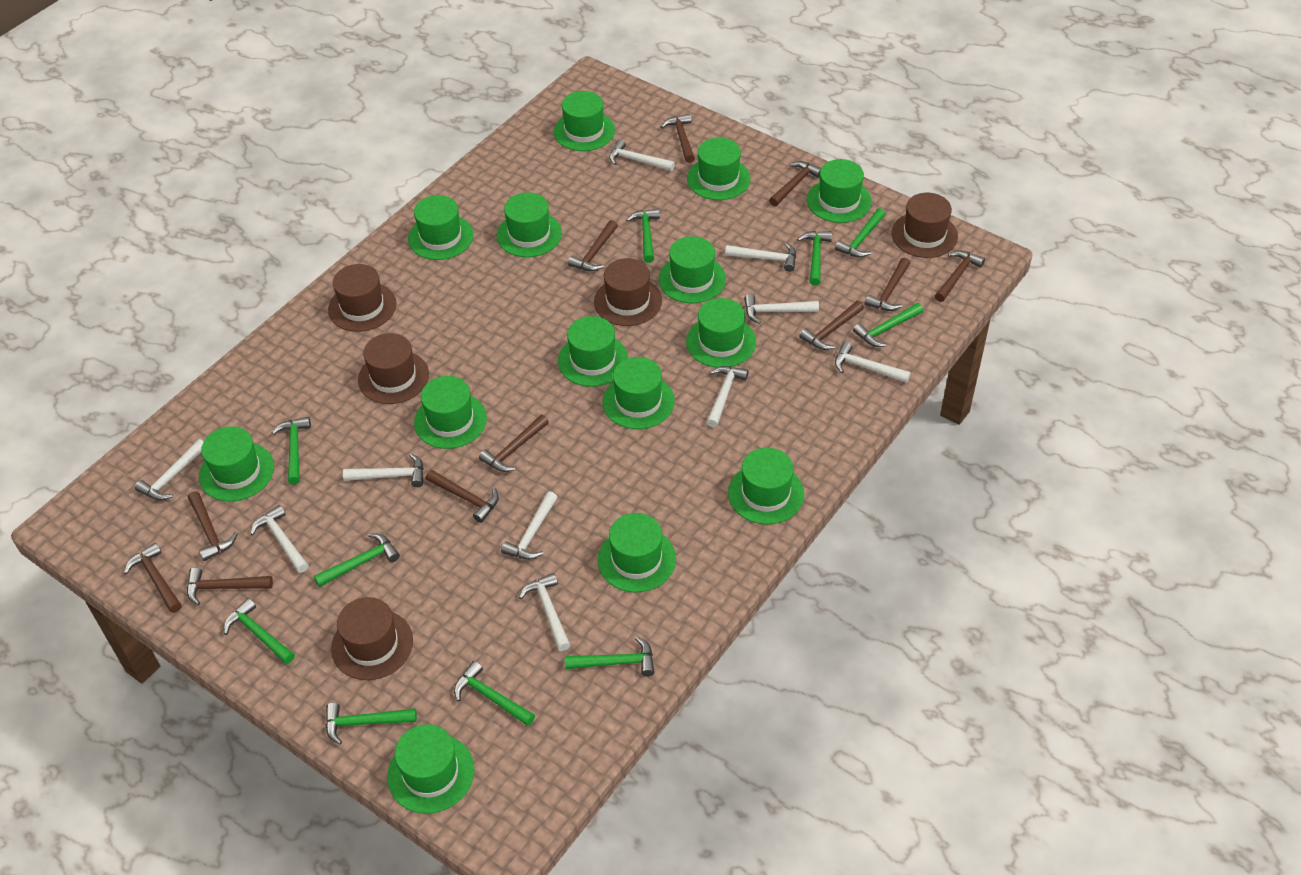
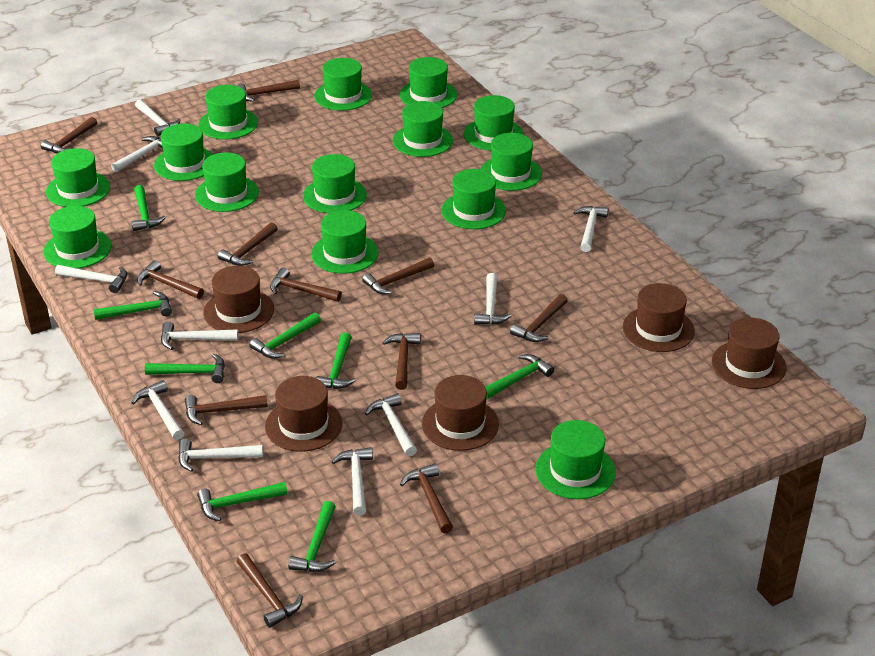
green hammer: [224,598,295,664] [272,417,311,484] [314,533,400,587] [326,703,417,745] [454,661,535,726] [565,636,654,676] [626,208,660,263] [797,231,832,286] [835,208,885,258] [853,303,923,347] = 10 -> [93,291,172,320] [132,185,166,231] [145,353,225,383] [197,482,288,521] [249,312,321,359] [288,501,336,572] [316,333,356,389] [486,354,554,400] = 8

